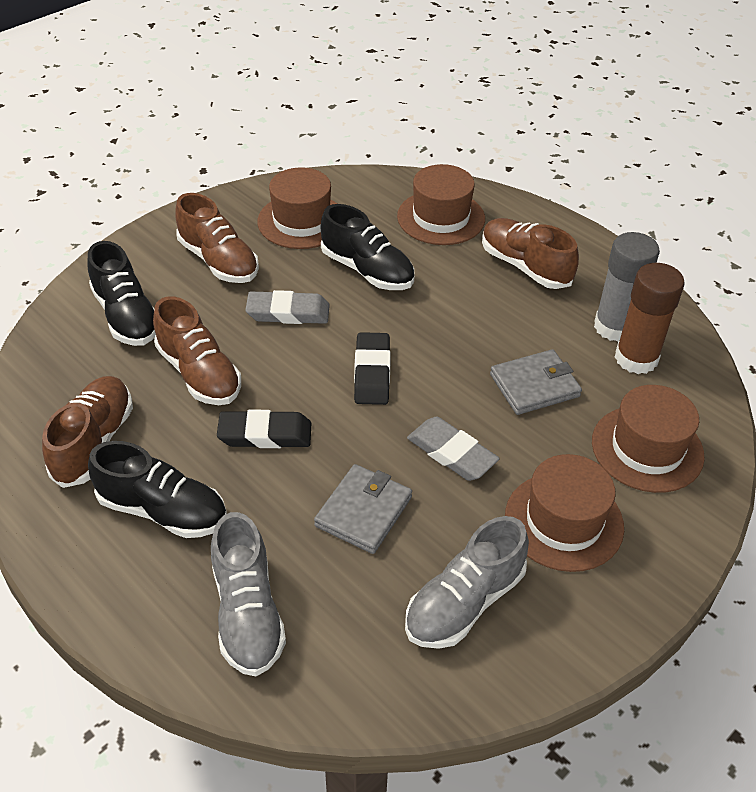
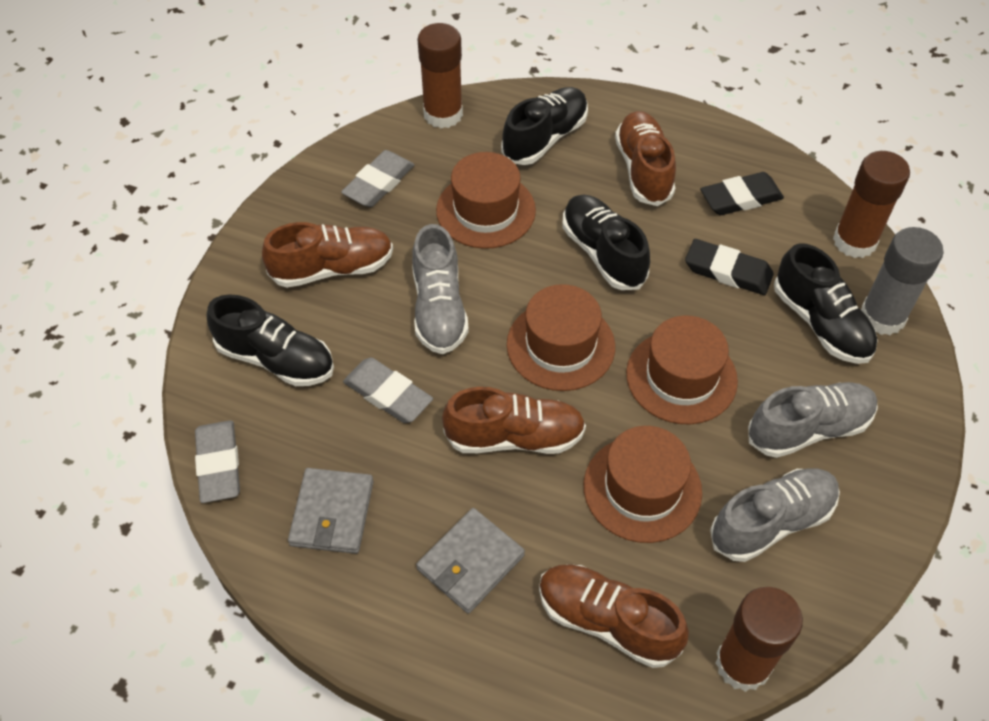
black shoe: [88,241,156,346] [88,441,227,538] [321,204,414,290] = 3 -> [206,294,334,386] [501,87,588,165] [562,195,650,290] [774,243,878,364] = 4
brown glue stick: [615,263,685,374] = 1 -> [418,23,463,128] [715,587,803,692] [833,151,910,258] = 3
grey eraser: [245,290,330,324] [407,416,500,481] = 2 -> [195,420,240,503] [341,150,414,207] [343,358,433,423] = 3
grey shoe: [211,512,286,676] [405,516,529,649] = 2 -> [412,224,469,354] [710,468,840,562] [748,382,878,458] = 3

